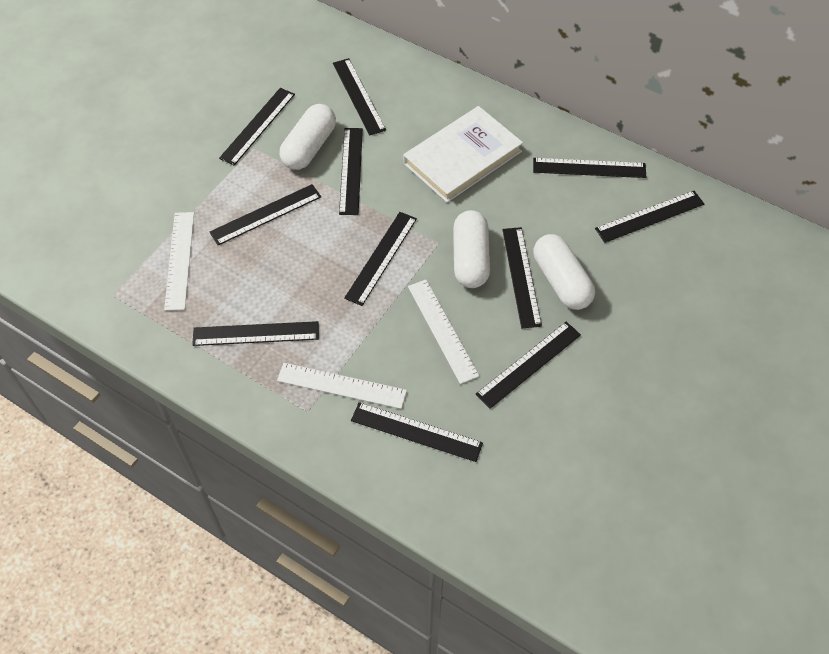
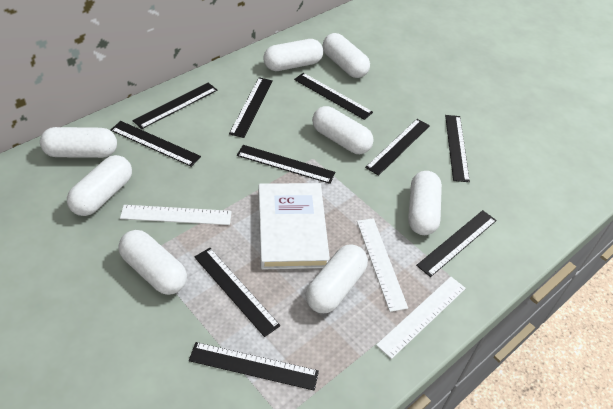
black ruler: [192,321,319,346] [209,184,321,245] [219,88,295,165] [333,58,386,136] [339,128,363,215] [344,212,417,306] [351,402,483,462] [476,322,581,409] [502,227,542,328] [533,158,646,178] [595,191,704,243] = 11 -> [110,121,201,167] [132,83,217,129] [189,342,319,391] [195,248,281,337] [229,77,273,138] [237,145,335,184] [294,73,373,120] [365,119,430,176] [416,210,497,277] [445,115,470,182] = 10
white capsule: [279,104,336,170] [453,210,490,288] [533,234,595,310] = 3 -> [40,127,117,158] [67,155,132,216] [118,230,187,295] [263,39,323,71] [306,244,368,313] [312,106,373,154] [323,33,370,78] [408,171,442,235] = 8

